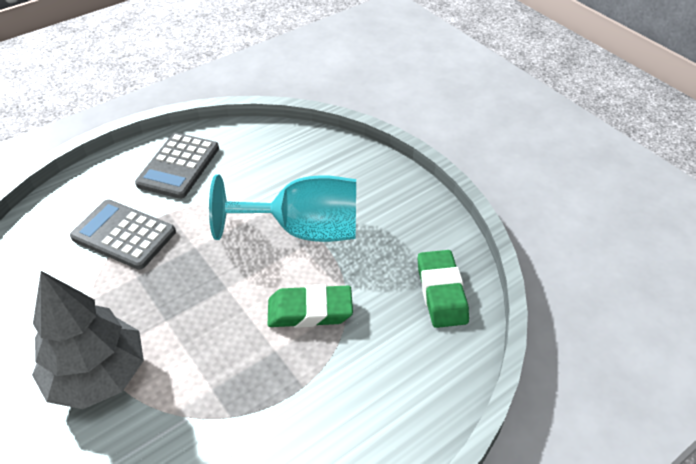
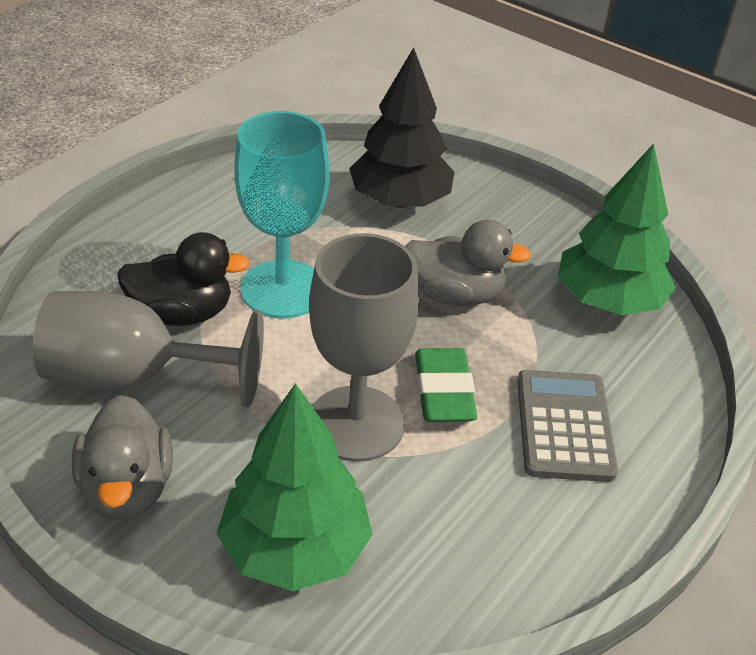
black duck: none = 0 -> [117,232,250,326] = 1
black tree: none = 0 -> [349,47,454,208] = 1
green eraser: [268,284,353,328] [418,250,469,328] = 2 -> [415,348,477,422] = 1
green tree: none = 0 -> [217,383,373,591] [558,144,676,315] = 2
grey calculator: [70,199,176,270] [135,133,219,199] = 2 -> [517,370,618,482] = 1
grey duck: none = 0 -> [72,395,173,520] [405,219,531,306] = 2
grey goblet: none = 0 -> [33,291,264,408] [309,233,419,462] = 2
grey tree: [32,271,144,409] = 1 -> none = 0

